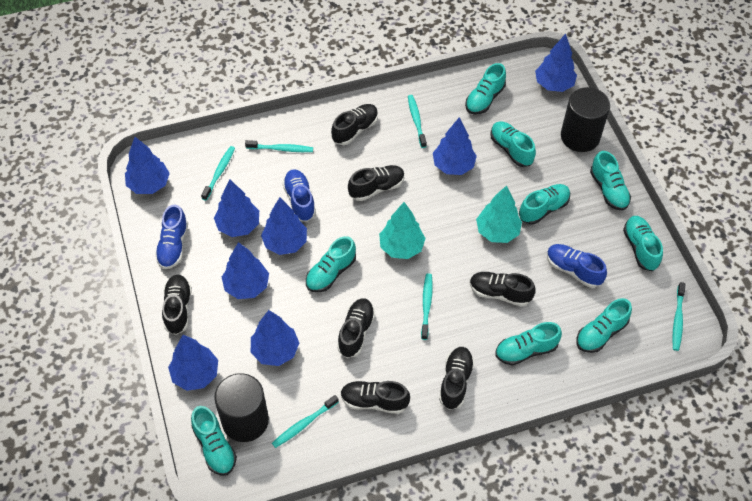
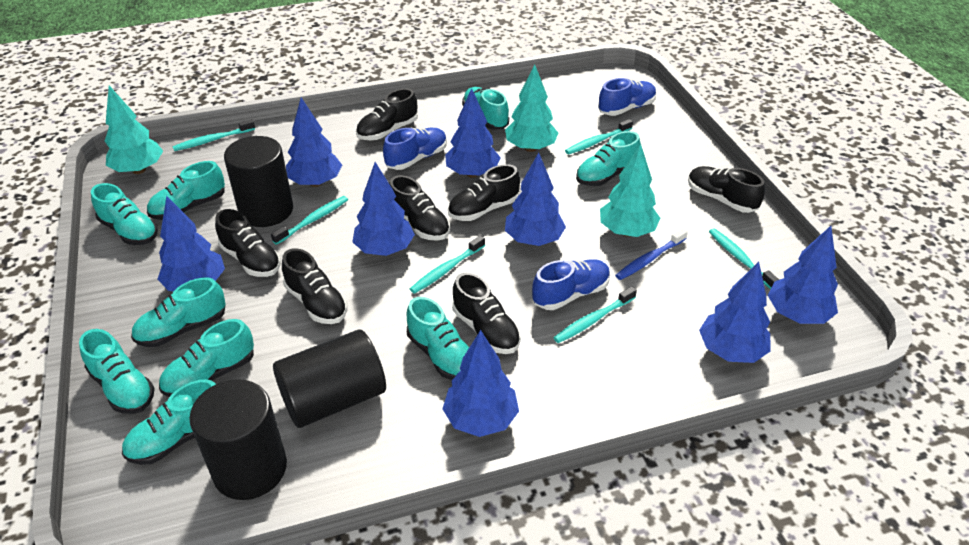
black cylinder: [214,373,269,442] [561,87,610,152] = 2 -> [189,379,287,500] [224,136,293,227] [273,329,386,428] = 3
blue toothbrush: none = 0 -> [615,228,688,280] = 1
turquoise tree: [379,202,426,259] [476,186,522,243] = 2 -> [105,85,163,174] [505,64,558,152] [600,144,660,237] = 3

